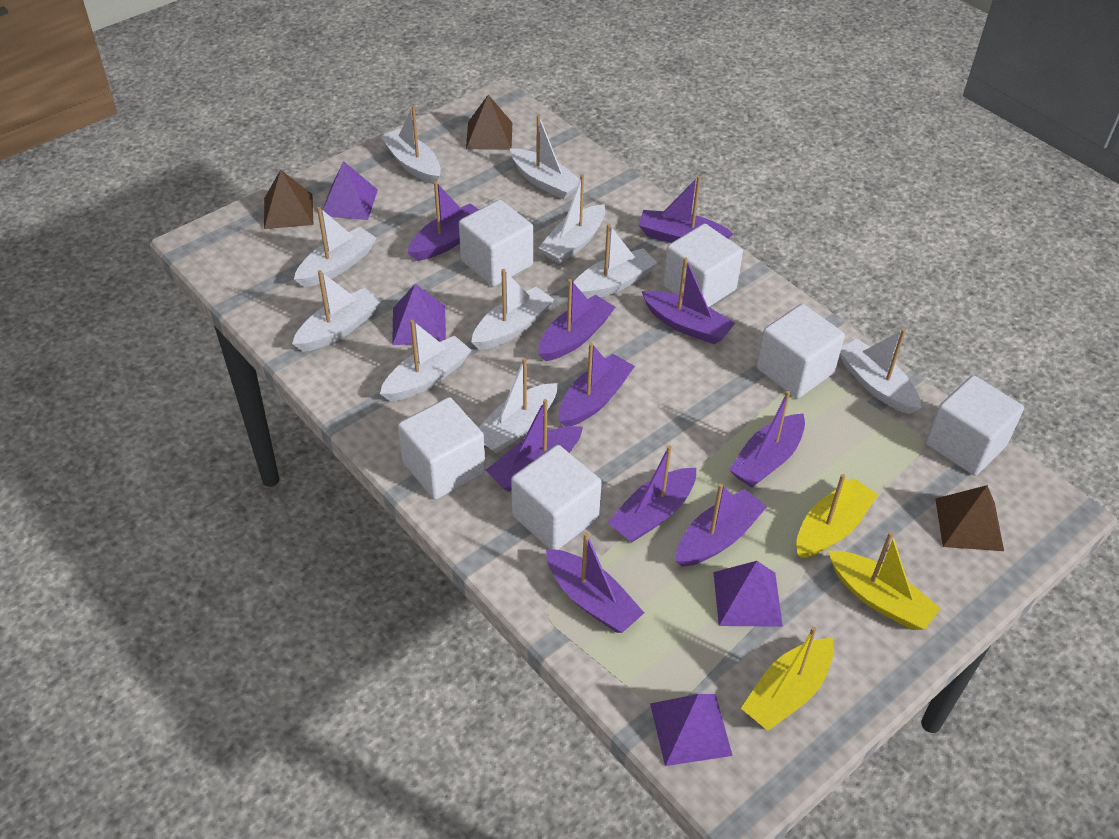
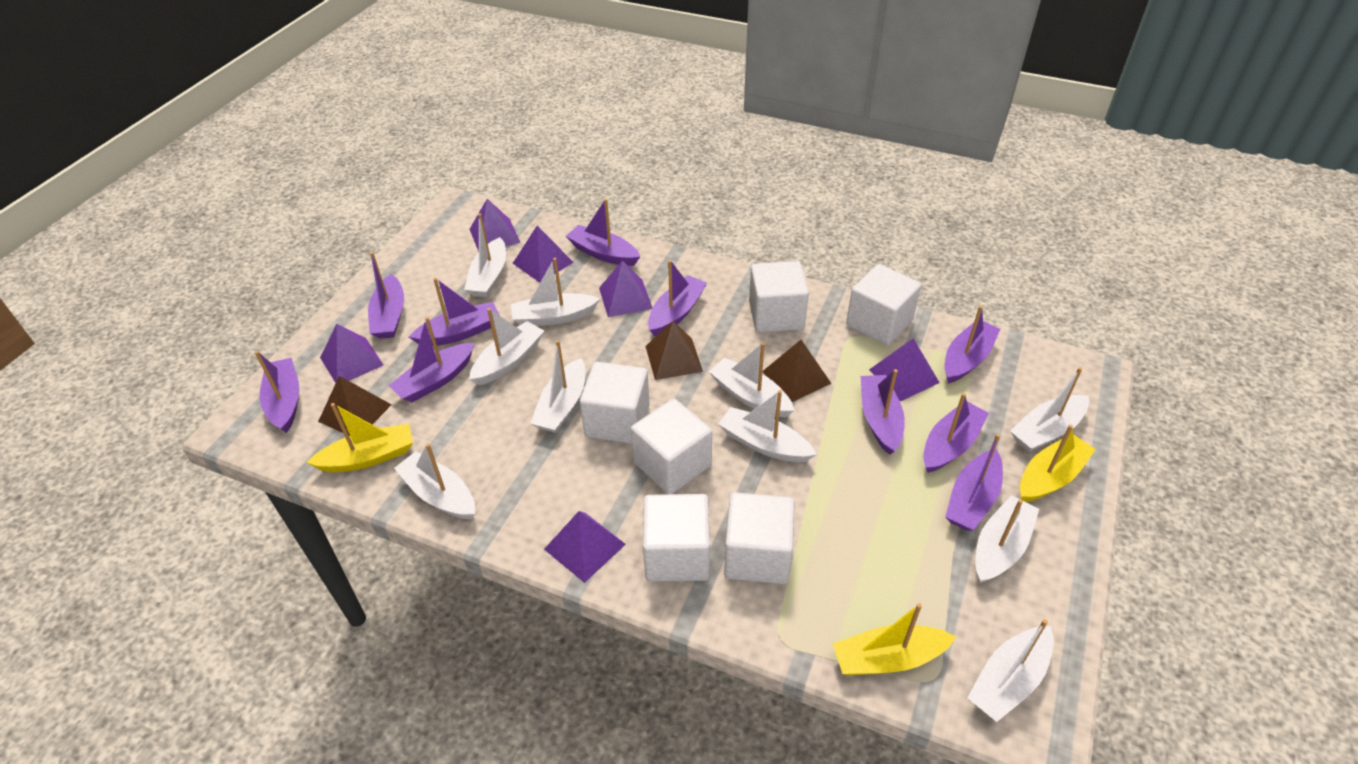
purple pyramid: [323,161,378,220] [392,284,446,345] [650,694,733,766] [713,561,783,627] = 4 -> [320,324,384,383] [470,199,521,252] [513,226,574,283] [544,511,626,583] [599,260,652,317] [869,338,940,402] = 6

